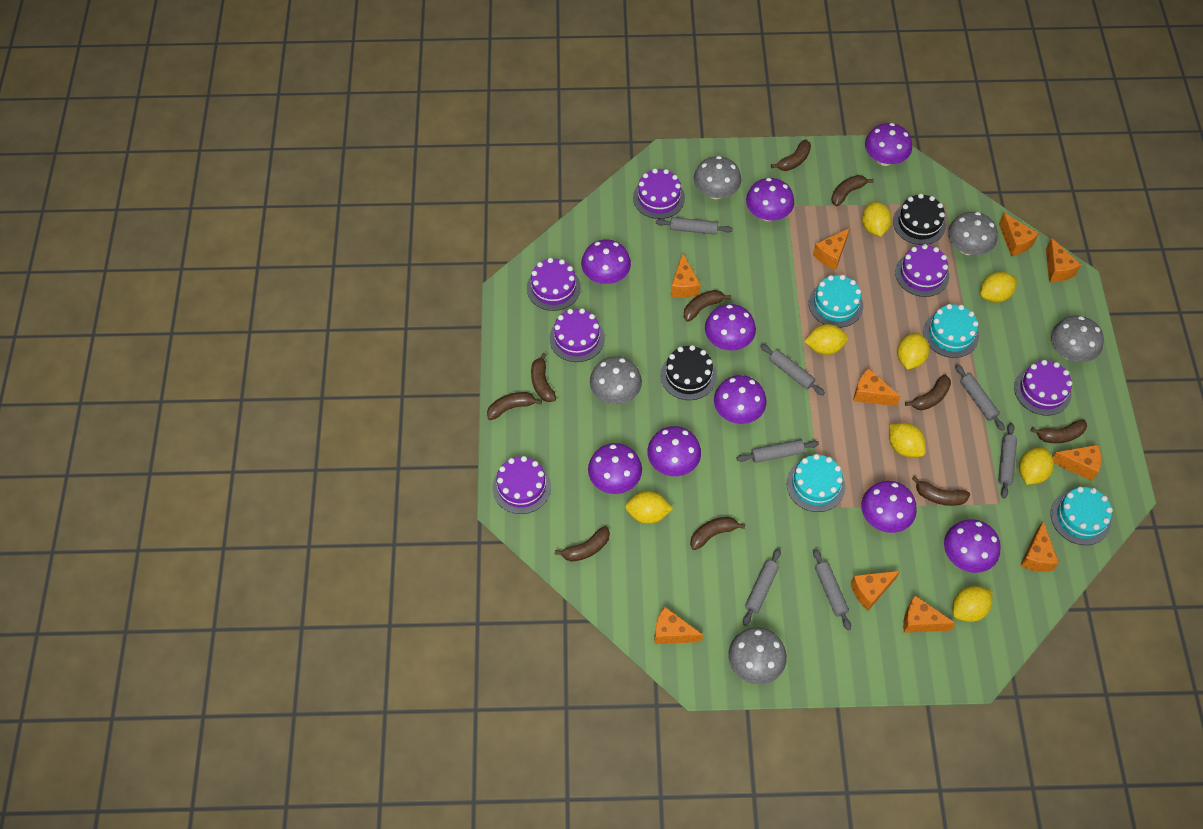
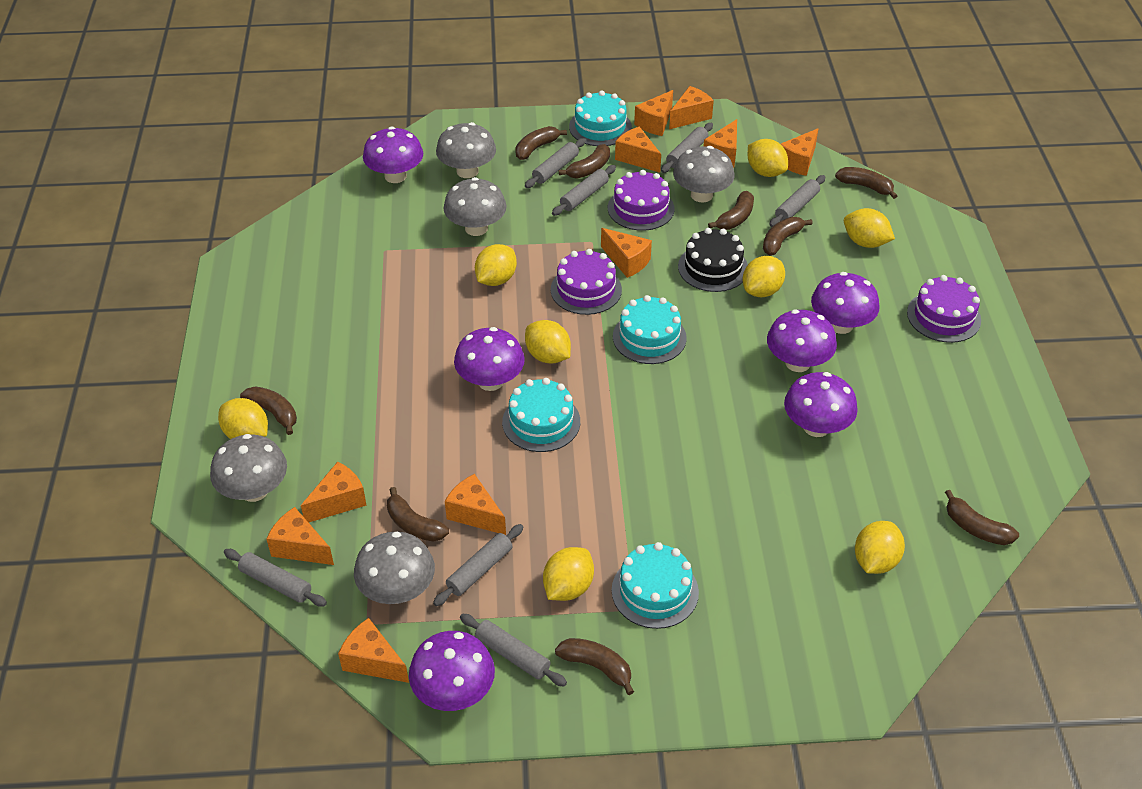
black cake: [660,345,717,400] [893,194,946,245] = 2 -> [678,228,748,292] = 1
brown banana: [487,392,542,420] [531,353,556,402] [555,526,610,562] [684,290,731,322] [690,517,745,550] [771,139,811,171] [831,175,874,206] [905,374,951,410] [912,476,970,506] [1031,419,1087,443] = 10 -> [240,386,297,435] [387,487,449,542] [515,126,567,160] [555,638,634,695] [559,144,610,179] [708,191,754,230] [763,217,812,256] [835,167,897,199] [945,490,1019,545] = 9
purple cake: [492,456,551,514] [527,258,581,311] [549,308,605,362] [633,168,685,219] [895,244,949,297] [1014,360,1072,416] = 6 -> [551,249,622,315] [608,170,675,231] [907,275,981,343] = 3
purple mushroom: [581,240,631,284] [588,443,642,494] [647,426,701,476] [705,304,756,351] [714,375,767,424] [746,178,794,221] [861,481,917,533] [865,123,912,166] [944,519,1001,573] = 9 -> [363,126,423,183] [409,631,495,711] [454,327,525,391] [767,310,837,372] [784,372,858,437] [811,272,880,334] = 6

